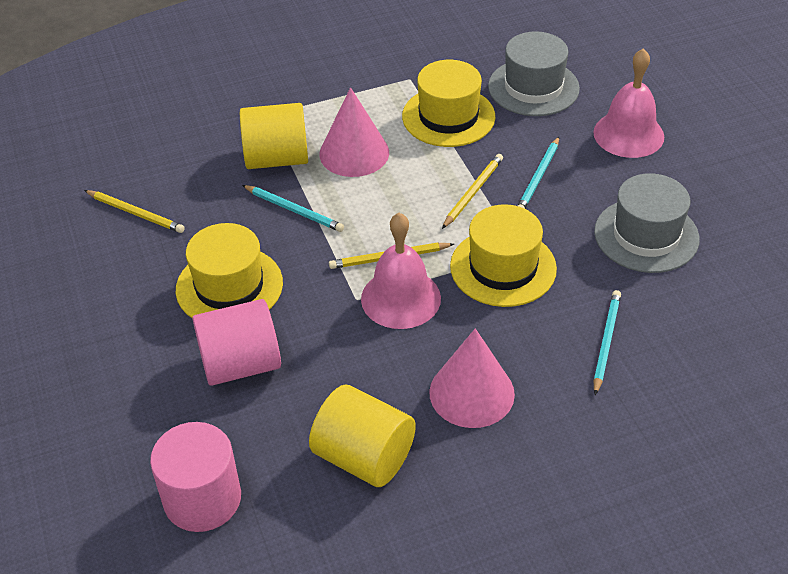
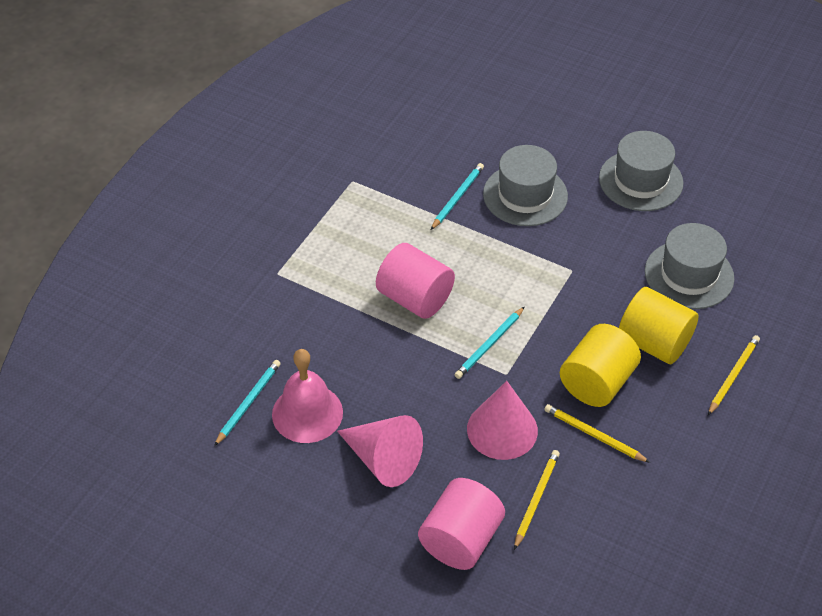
grey hat: [488,31,580,116] [594,173,700,273] = 2 -> [483,145,568,226] [599,131,683,211] [645,223,734,309] = 3
pink bell: [361,213,441,329] [593,48,664,158] = 2 -> [272,349,343,443] = 1
yellow hat: [176,223,283,318] [402,60,495,147] [450,204,557,307] = 3 -> none = 0

